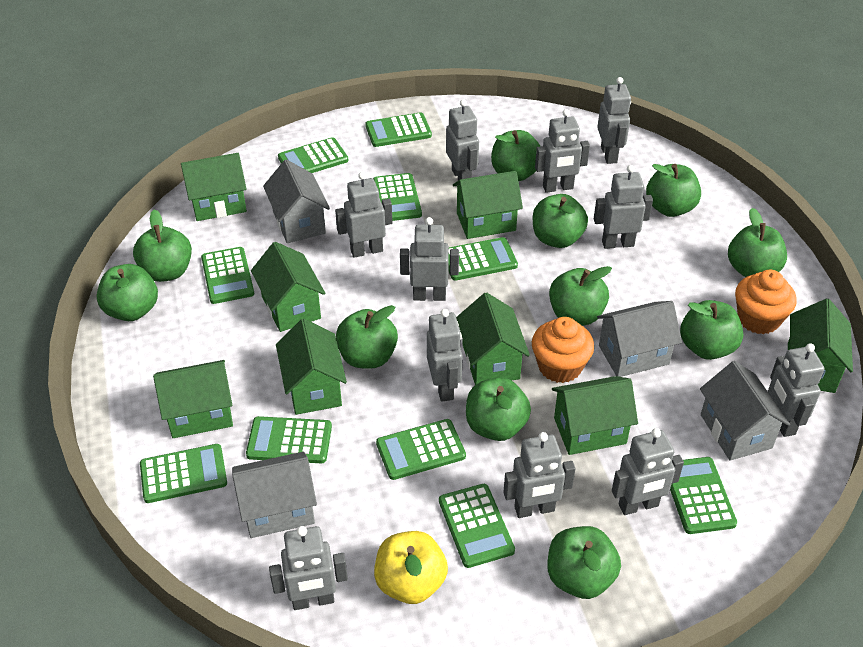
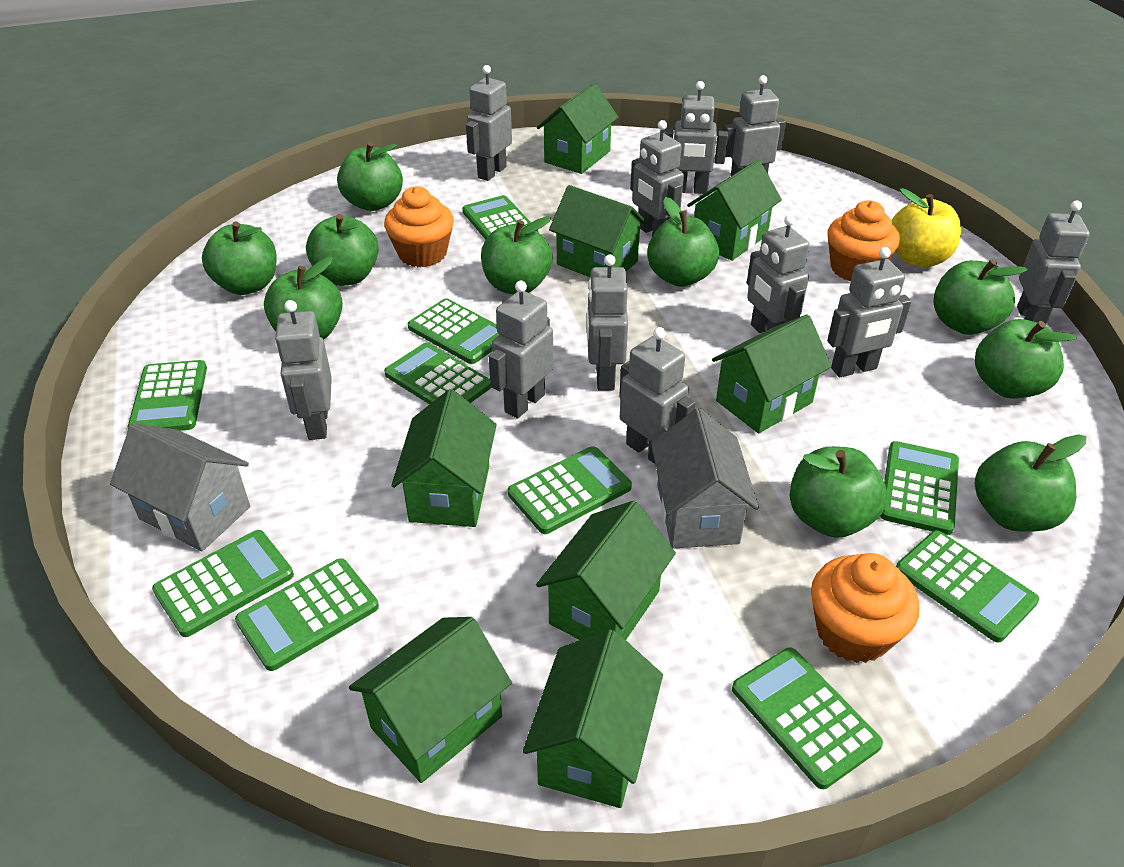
green apple: [97,264,158,321] [133,209,192,282] [336,305,398,369] [466,377,531,441] [491,130,541,181] [533,194,588,248] [547,526,621,599] [549,266,612,326] [646,164,701,217] [680,300,743,360] [728,208,787,277] = 11 -> [202,221,277,295] [264,257,343,340] [306,214,379,286] [337,142,403,211] [481,216,552,294] [647,197,719,287] [790,446,887,538] [933,259,1027,335] [975,319,1076,398] [975,434,1086,532] = 10
grey house: [232,452,317,538] [263,159,330,243] [597,301,682,377] [700,361,790,461] = 4 -> [110,423,250,551] [651,408,759,549] = 2
orange cupcake: [532,317,594,383] [735,270,797,334] = 2 -> [384,186,454,267] [811,553,919,663] [827,200,900,282] = 3

